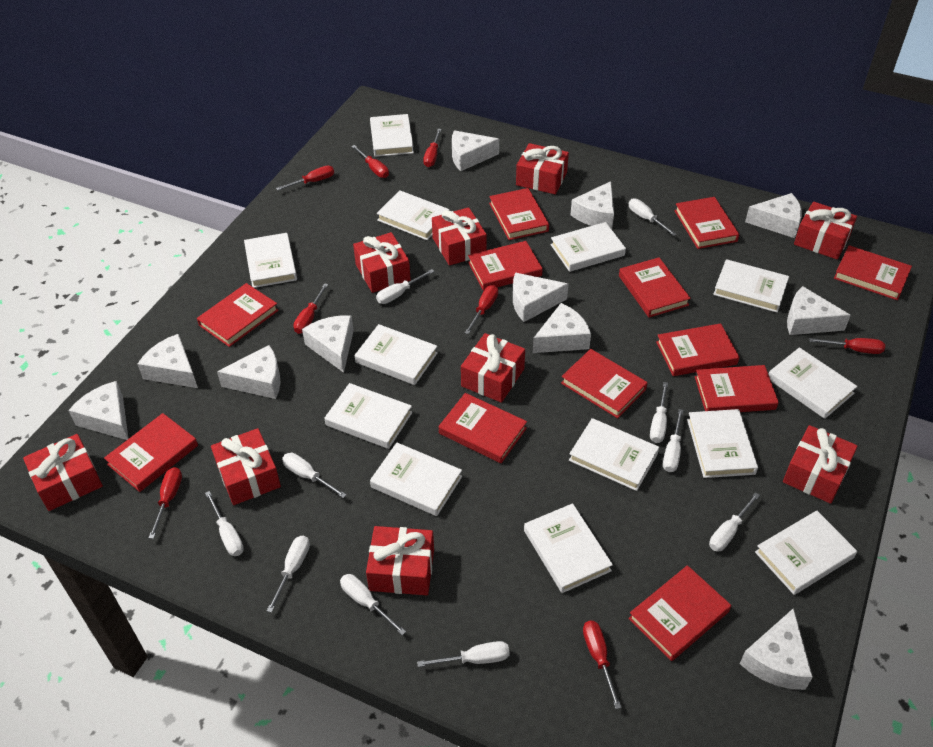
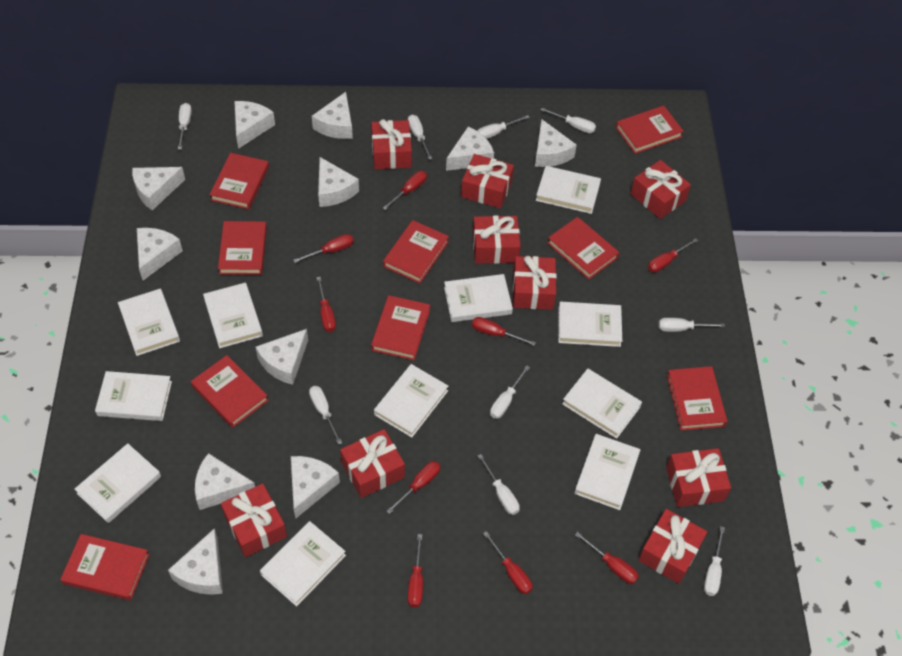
red book: [104,413,198,492] [197,283,279,347] [439,393,527,463] [468,241,543,291] [489,188,549,240] [561,349,648,418] [619,257,691,317] [628,565,731,661] [656,323,739,376] [674,197,739,249] [695,365,779,412] [834,245,912,300] = 12 -> [60,534,149,601] [191,355,269,428] [209,153,269,209] [218,221,267,275] [371,295,430,360] [383,220,449,283] [547,217,619,279] [616,106,684,154] [667,366,728,431] = 9
red screwdriver: [149,467,182,539] [276,166,334,191] [293,283,328,334] [351,145,389,178] [423,129,441,167] [465,285,498,334] [583,621,621,709] [809,338,885,354] = 8 -> [293,234,354,263] [316,277,336,332] [383,171,427,210] [386,461,440,514] [408,534,423,607] [472,317,536,346] [483,531,533,594] [575,532,639,584] [648,238,698,272] = 9
white book: [244,233,297,288] [325,383,412,449] [355,324,438,385] [370,114,414,157] [370,443,462,516] [377,190,449,240] [524,503,613,593] [551,222,626,272] [569,418,659,491] [687,409,758,478] [713,259,789,313] [755,510,857,595] [768,347,857,419] = 13 -> [75,443,161,523] [95,371,172,421] [118,289,180,356] [203,283,263,348] [260,521,346,606] [374,364,448,438] [444,274,513,322] [536,166,601,214] [558,302,622,347] [562,369,642,439] [574,434,641,510] = 11
white screwdriver: [205,491,244,556] [267,536,310,613] [282,453,347,498] [340,574,406,635] [376,269,435,304] [417,641,510,667] [629,199,677,236] [650,382,668,443] [663,409,684,472] [709,492,760,552] = 10 -> [178,103,192,150] [309,386,342,445] [408,114,432,160] [477,115,530,139] [478,454,520,515] [490,365,530,419] [541,108,596,133] [658,318,725,332] [704,526,725,596] = 9

